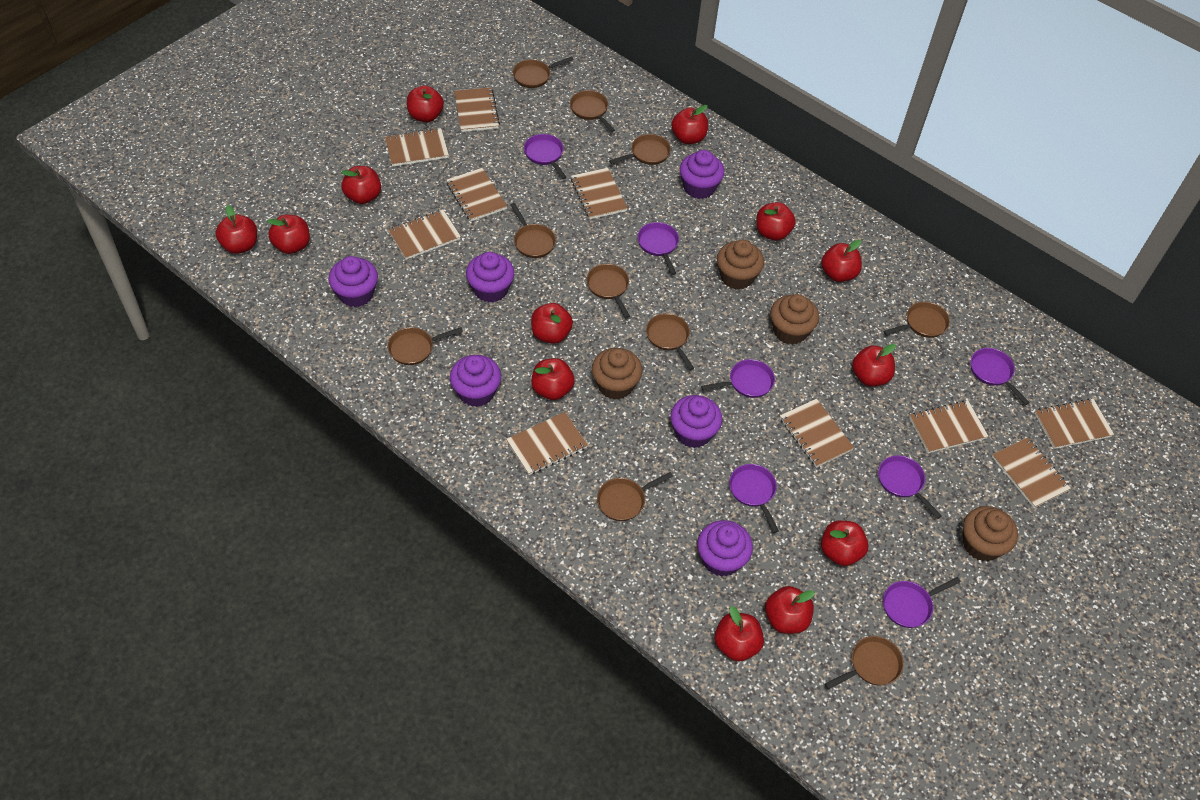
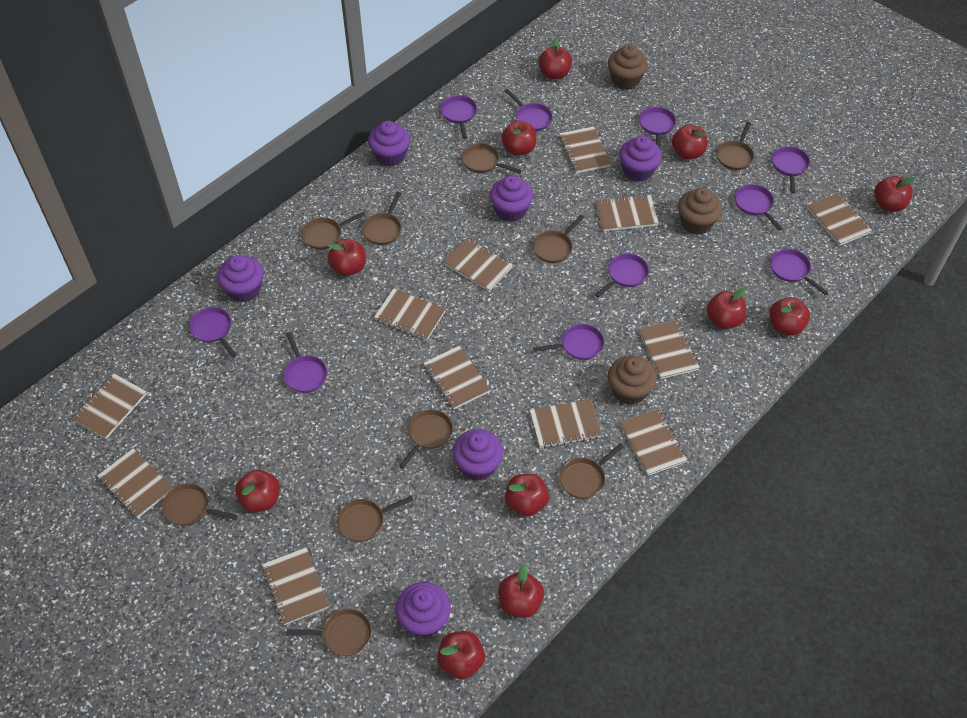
brown cupcake: [592,348,643,400] [717,240,764,289] [770,294,819,345] [963,506,1018,561] = 4 -> [608,44,648,89] [608,355,657,405] [678,188,722,234] = 3
brown notebook: [385,128,449,167] [388,210,461,260] [446,168,507,221] [454,87,500,132] [506,412,588,475] [571,168,628,219] [780,399,854,468] [909,400,988,453] [992,437,1071,508] [1034,398,1114,449] = 10 -> [72,373,147,439] [97,449,172,518] [262,547,329,625] [374,288,446,341] [423,346,490,409] [443,238,513,291] [530,399,602,448] [559,126,611,173] [596,194,659,231] [620,409,687,476] [639,320,700,379] [807,192,872,246] = 12
purple pan: [524,134,567,179] [637,222,679,275] [701,359,775,398] [729,464,779,533] [878,455,942,519] [883,577,961,628] [970,348,1030,405] = 7 -> [189,307,237,358] [284,332,327,393] [440,95,477,139] [505,89,553,131] [533,324,604,360] [595,253,649,298] [639,107,676,150] [735,184,783,231] [770,249,829,295] [772,146,810,193] = 10
red apple: [216,205,257,254] [267,215,310,254] [341,166,381,204] [407,85,444,122] [531,303,573,344] [531,358,575,400] [672,105,708,144] [715,606,764,661] [756,202,796,241] [765,586,815,634] [821,240,862,282] [821,520,869,566] [852,344,896,386] = 13 -> [235,469,280,512] [327,239,366,276] [437,631,485,679] [498,565,544,618] [501,121,537,156] [505,474,549,516] [538,37,572,79] [672,124,707,159] [707,288,746,329] [770,297,810,336] [874,176,916,212] = 11

